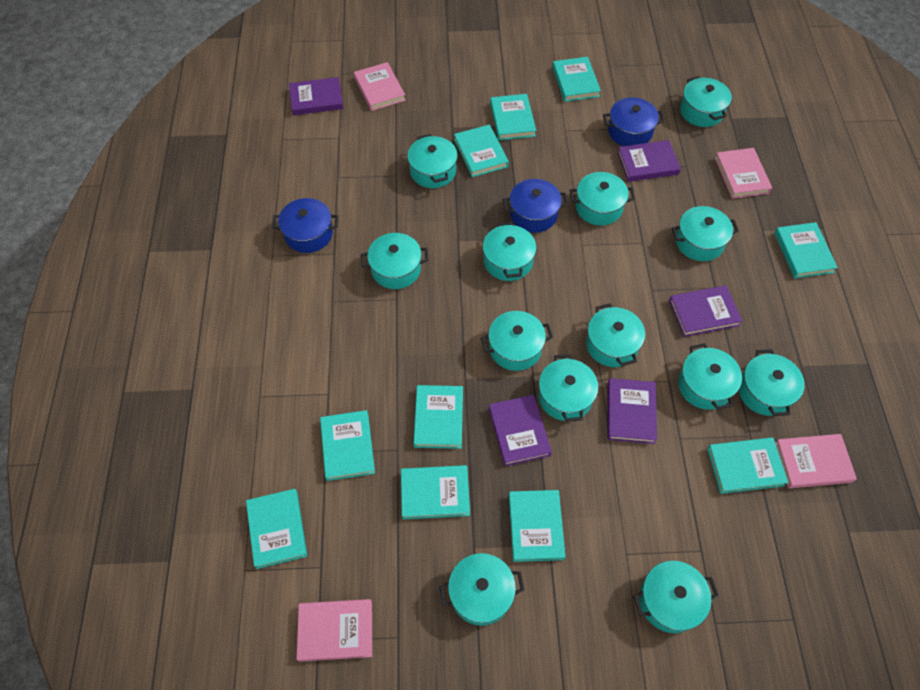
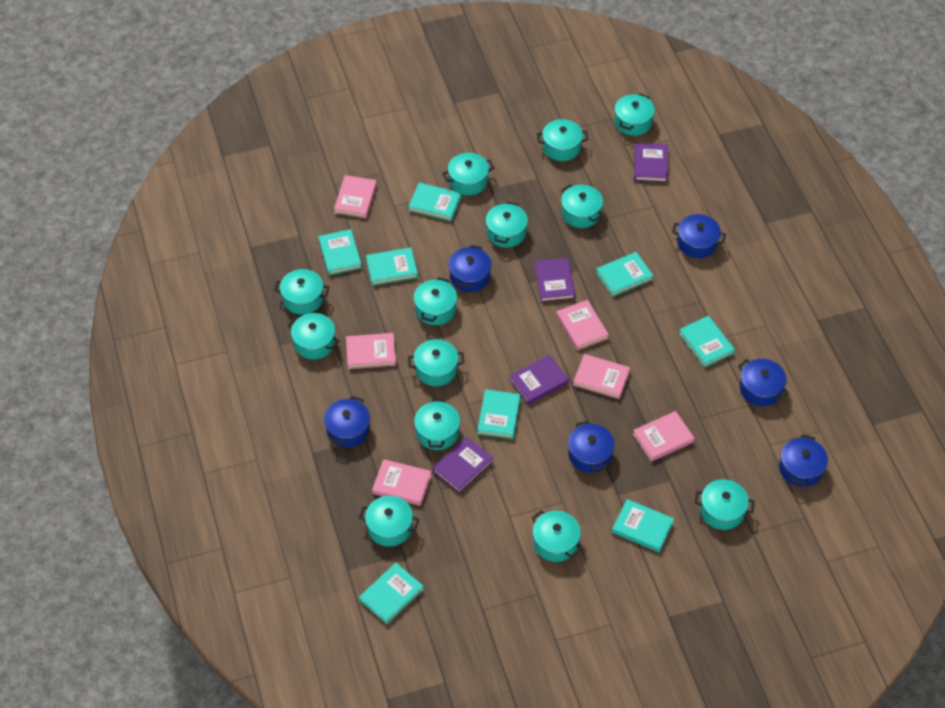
blue pot: [272,198,338,253] [503,179,568,233] [603,97,664,146] = 3 -> [324,396,370,447] [448,245,492,292] [568,420,615,473] [672,214,726,258] [738,359,789,406] [779,434,828,487] = 6
pink book: [297,599,372,662] [354,62,406,111] [715,148,772,199] [775,434,857,488] = 4 -> [334,175,377,218] [346,333,396,369] [372,459,431,506] [556,300,609,351] [573,354,630,399] [633,411,695,462] = 6
purple book: [289,77,343,115] [489,395,552,466] [607,378,657,444] [617,140,681,182] [669,285,743,337] = 5 -> [433,437,494,494] [509,355,569,405] [534,258,576,302] [634,143,668,183] = 4
turquoise book: [246,489,307,569] [320,410,375,481] [401,465,470,519] [413,385,463,449] [454,125,509,177] [490,94,536,140] [509,490,565,562] [552,57,601,102] [707,437,788,494] [774,222,838,278] = 10 -> [318,229,362,275] [359,563,424,624] [366,248,418,286] [408,183,461,221] [477,389,521,439] [596,252,653,297] [612,499,674,552] [679,316,735,368] = 8

